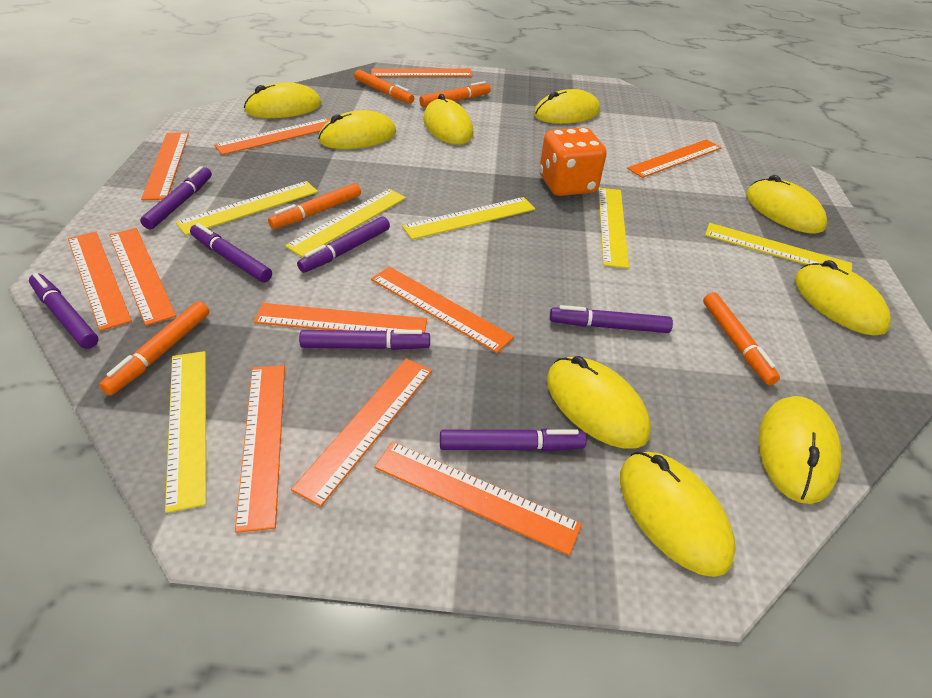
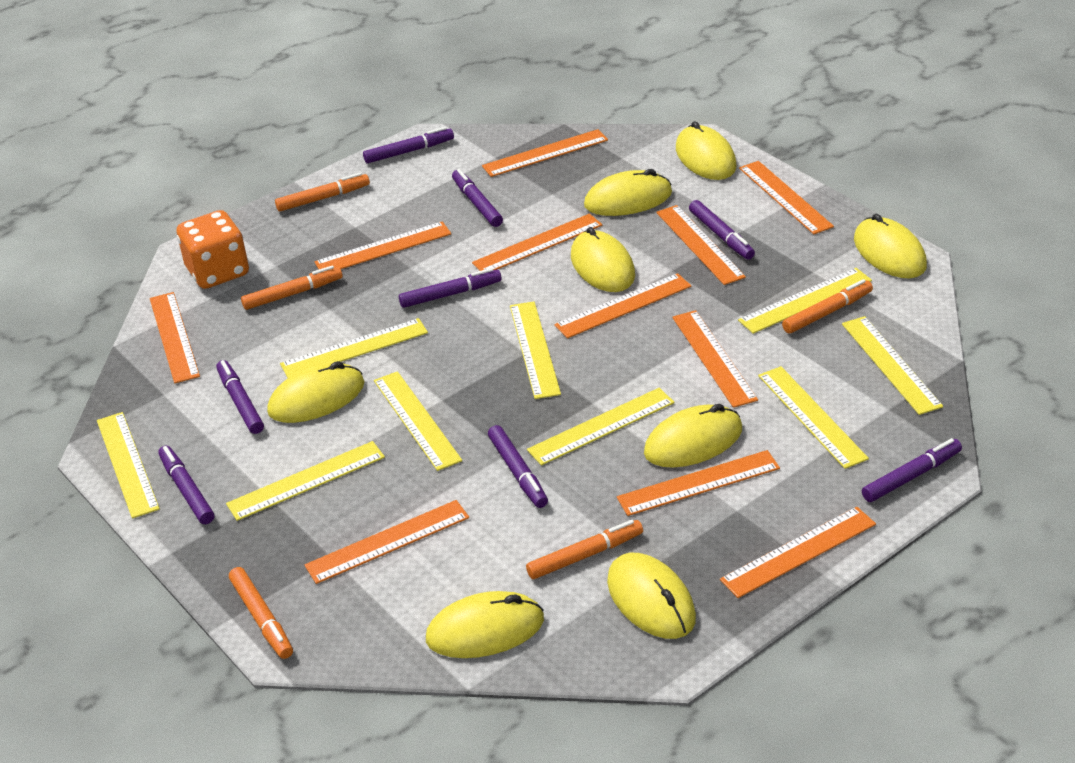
purple marker: [29,273,98,349] [140,166,212,229] [190,223,272,282] [297,217,390,273] [299,330,430,350] [440,428,587,451] [550,305,673,333] = 7 -> [158,446,214,524] [216,360,264,434] [363,127,454,163] [399,268,502,308] [452,169,503,227] [488,425,548,508] [689,200,755,260] [862,438,962,502] = 8
yellow mouse: [244,82,321,118] [318,110,397,149] [423,94,473,145] [534,89,600,124] [547,356,651,449] [620,452,736,577] [746,175,827,234] [758,396,841,504] [795,260,891,336] = 9 -> [267,361,365,423] [426,591,544,658] [571,227,635,292] [584,169,672,216] [607,553,696,639] [644,404,742,468] [676,121,737,180] [854,214,927,278] = 8
yellow ruler: [165,351,206,513] [176,181,318,235] [285,189,406,257] [402,197,535,240] [599,188,629,268] [705,223,852,271] = 6 -> [97,412,160,518] [226,441,385,521] [280,318,428,378] [374,371,462,471] [510,301,561,399] [527,388,675,466] [738,268,872,334] [758,366,869,469] [842,316,943,415] = 9

